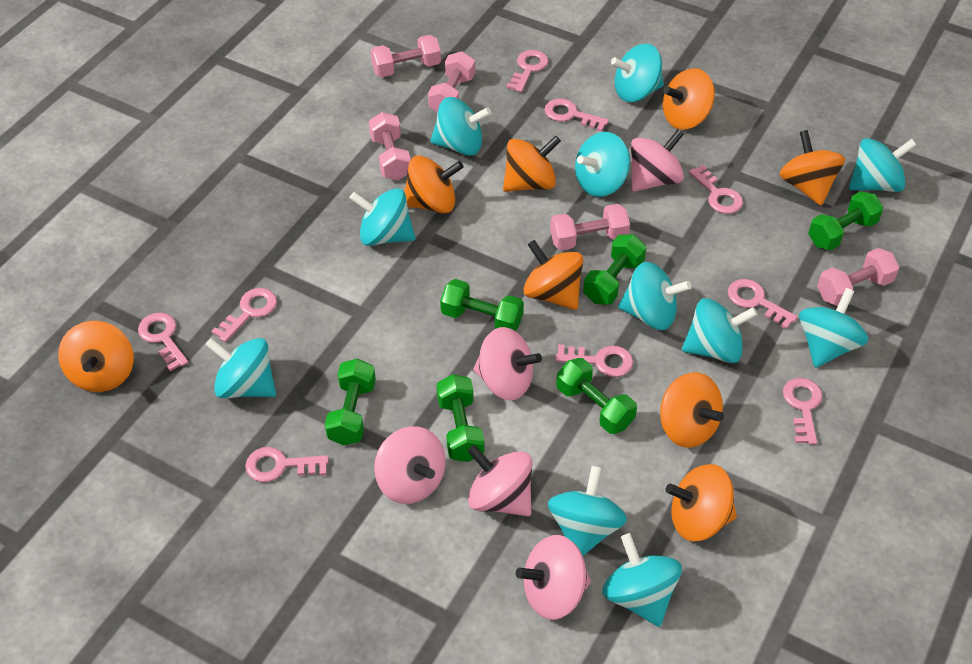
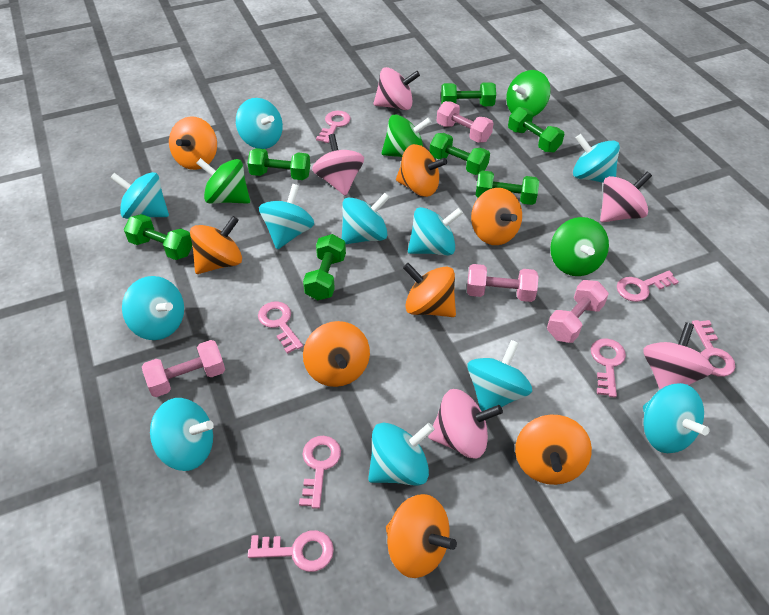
green dumbbell: [325,358,376,445] [437,374,484,462] [440,279,524,331] [556,358,637,434] [583,235,646,305] [808,191,884,250] = 6 -> [124,214,192,260] [247,148,310,180] [303,234,346,300] [430,133,490,175] [441,82,496,106] [475,171,539,205] [508,107,564,153] = 7
green spinning top: none = 0 -> [196,158,250,204] [382,114,432,157] [506,70,551,117] [550,217,609,276] = 4
pink dumbbell: [369,112,411,181] [370,35,441,77] [428,51,475,113] [550,204,630,250] [817,248,900,306] = 5 -> [142,340,225,397] [437,101,494,143] [467,264,539,302] [547,280,609,343] = 4
pink key: [138,312,188,371] [211,288,277,342] [245,447,329,482] [506,50,548,92] [544,98,609,132] [555,344,633,377] [689,165,743,214] [728,279,798,329] [783,378,823,445] = 9 -> [248,530,334,572] [258,301,303,354] [299,436,341,509] [316,111,351,143] [591,338,626,397] [617,271,679,302] [692,320,735,377] = 7

